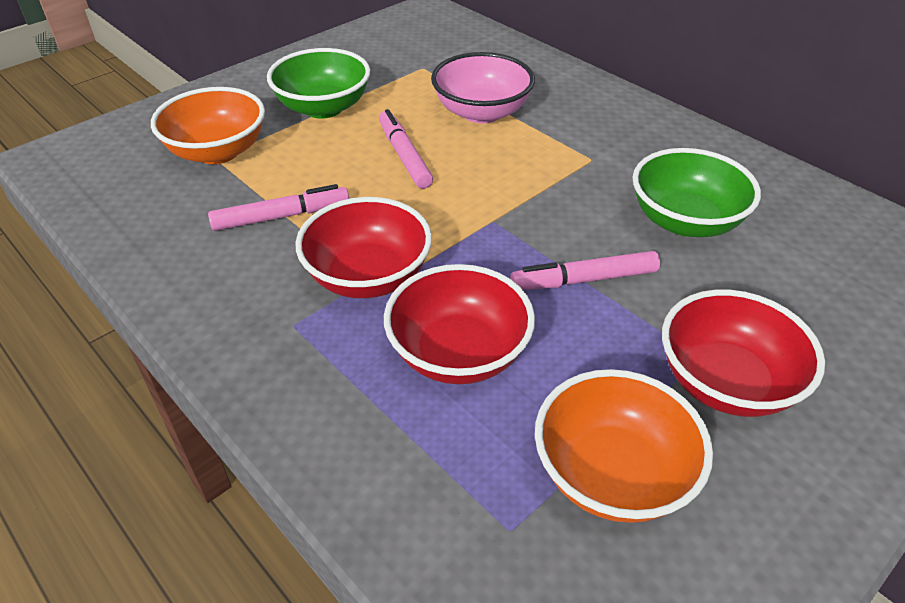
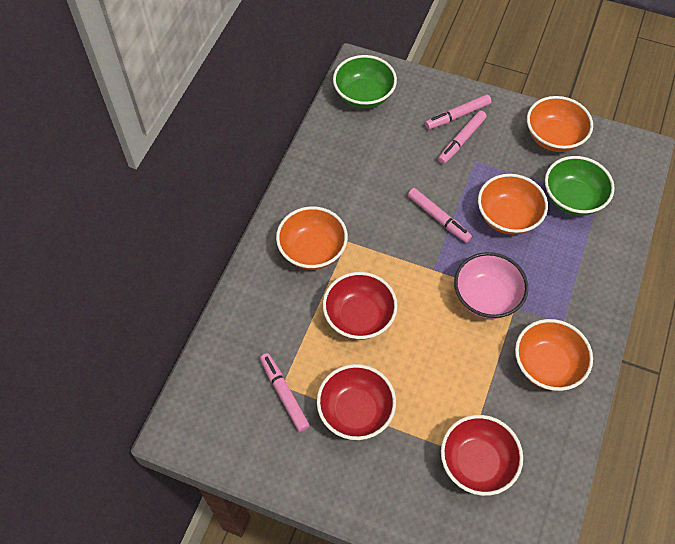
orange bowl: [151,87,265,164] [535,369,713,523] = 2 -> [276,206,348,270] [478,174,548,235] [515,319,593,391] [527,96,593,152] = 4
pink marker: [208,184,349,231] [379,109,433,189] [510,251,660,290] = 3 -> [260,353,310,432] [408,188,472,243] [425,94,491,130] [438,110,487,164] = 4

